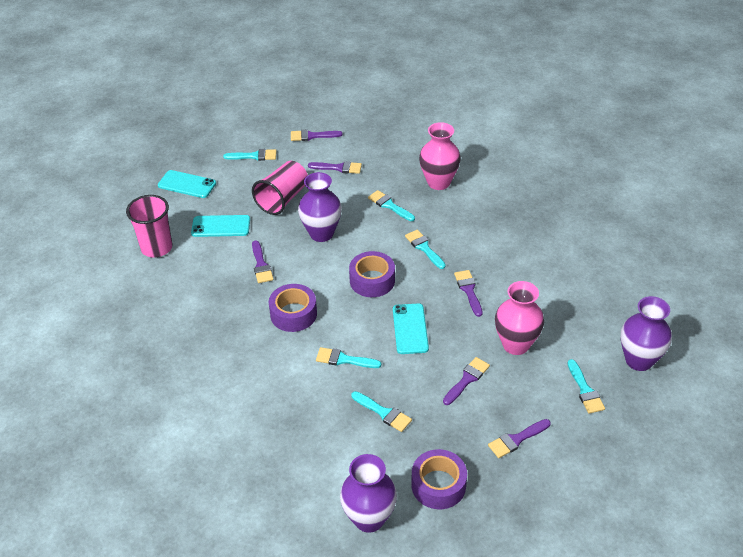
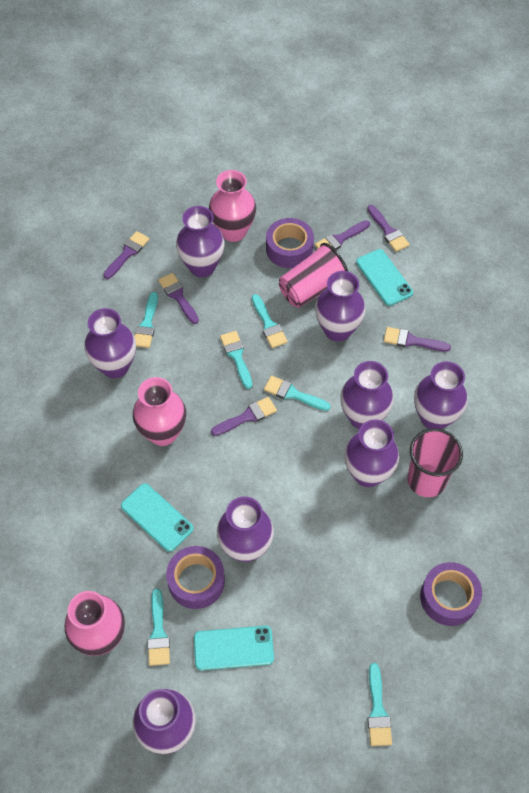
pink vase: [419,122,461,190] [495,281,544,355] = 2 -> [65,591,125,656] [133,377,186,446] [209,170,256,242] = 3
purple vase: [298,172,342,242] [340,454,397,533] [621,296,672,371] = 3 -> [84,308,136,378] [133,689,196,754] [176,206,225,277] [217,496,274,562] [315,271,366,342] [340,361,394,429] [344,419,399,487] [414,361,468,429] = 8

